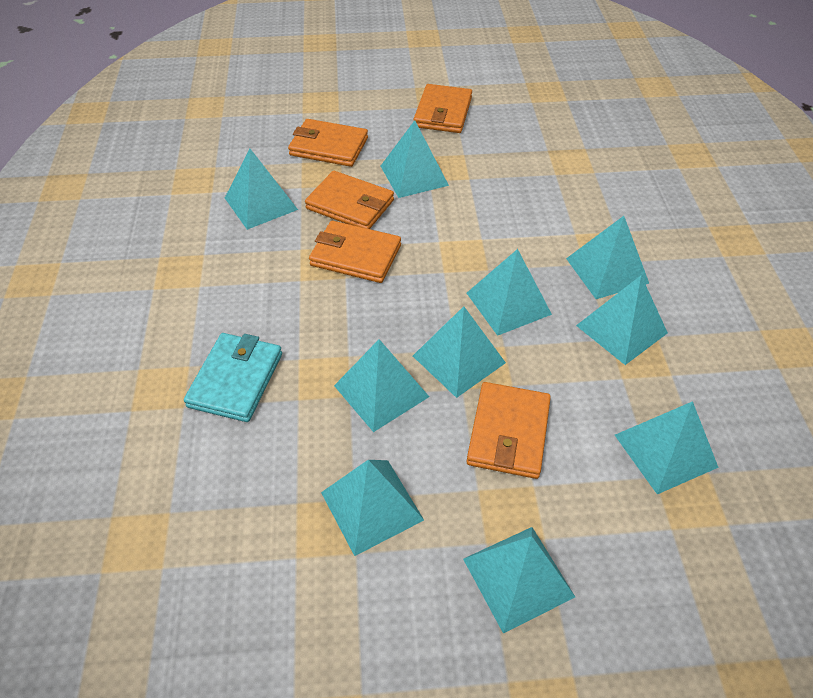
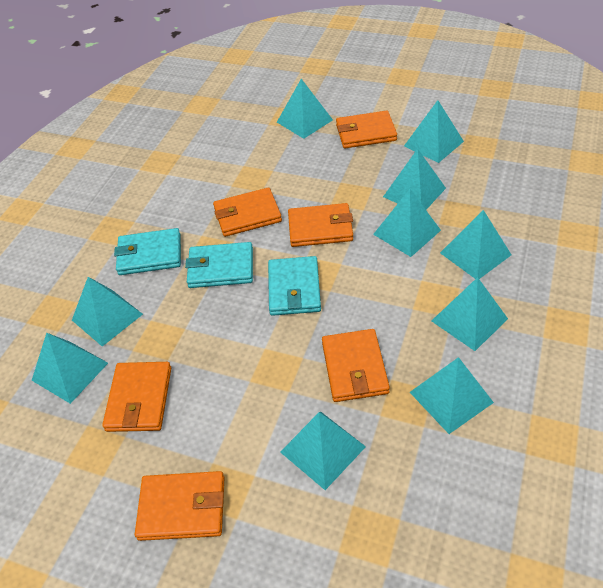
orange wallet: [288,119,368,167] [305,171,394,229] [309,221,401,283] [413,84,472,133] [467,382,551,479] = 5 -> [102,362,171,432] [135,471,225,541] [213,187,282,237] [288,203,353,247] [322,329,390,402] [336,110,397,148] = 6
turquoise wallet: [184,333,282,422] = 1 -> [114,228,181,275] [185,242,253,288] [268,256,321,316] = 3

